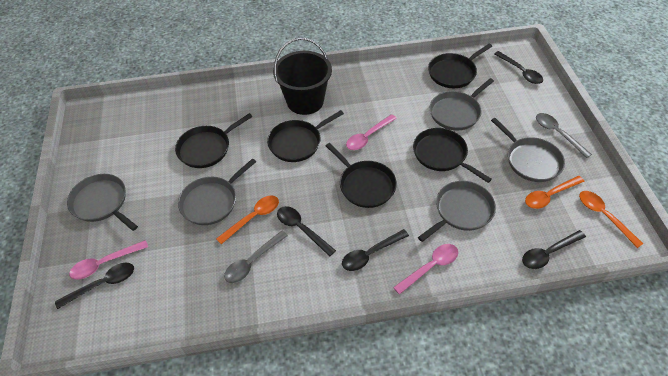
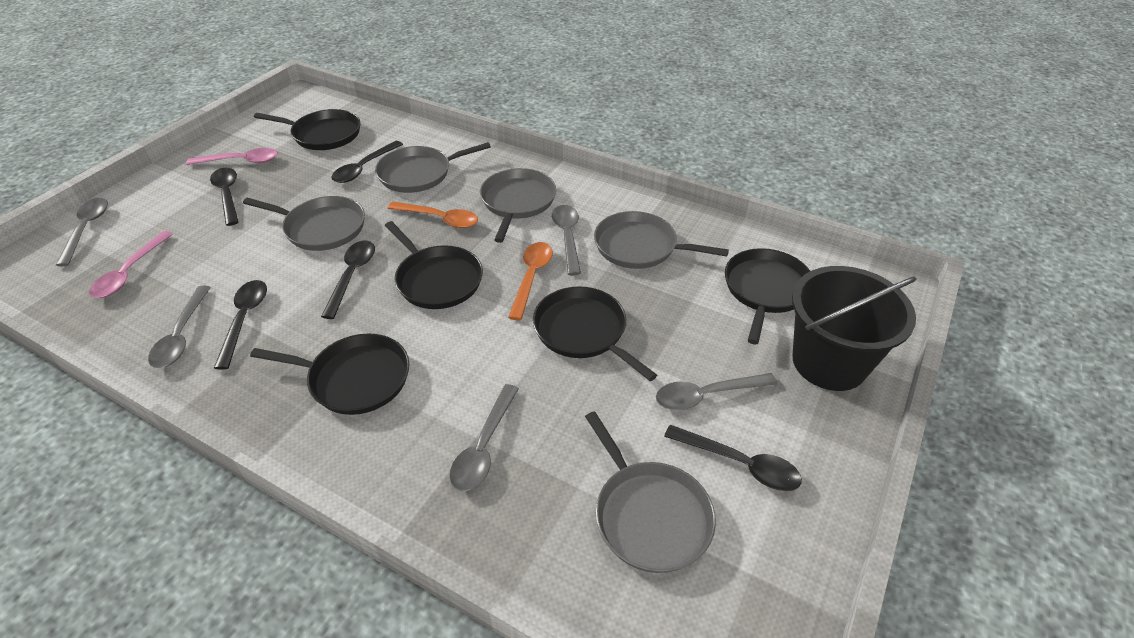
grey spoon: [224,231,288,283] [536,113,592,158] = 2 -> [56,198,108,266] [148,286,211,368] [450,384,519,491] [552,205,581,276] [656,373,778,410] = 5
orange spoon: [216,195,279,244] [525,176,585,209] [579,191,643,248] = 3 -> [387,202,478,228] [508,242,553,320] = 2
pink spoon: [69,240,148,280] [346,114,397,150] [393,244,458,295] = 3 -> [89,231,173,298] [186,148,278,165] = 2

